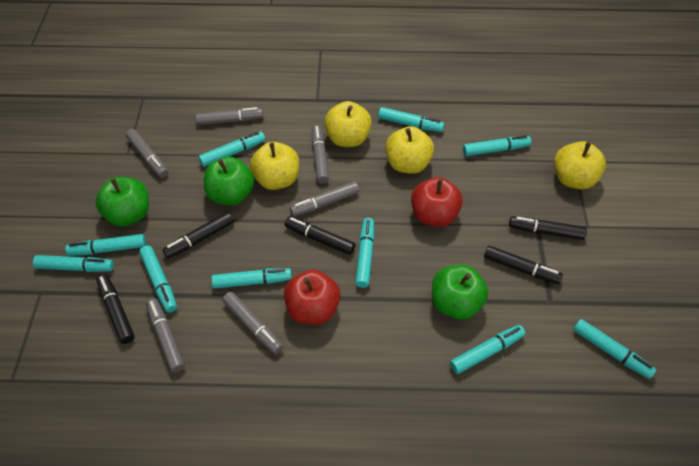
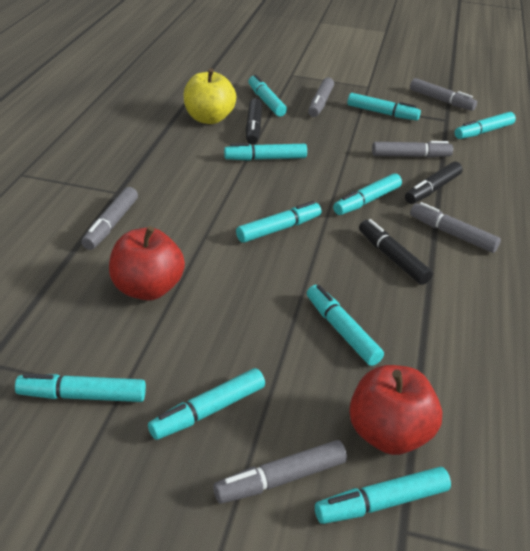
black marker: [96,274,135,344] [163,212,234,259] [284,217,355,255] [484,245,563,284] [509,216,587,240] = 5 -> [246,98,262,144] [359,219,433,285] [405,162,463,204] = 3
green apple: [95,177,149,227] [204,157,254,205] [432,264,488,319] = 3 -> none = 0
yellow apple: [250,142,299,190] [324,101,372,147] [386,126,434,174] [554,141,606,189] = 4 -> [184,68,236,124] = 1

